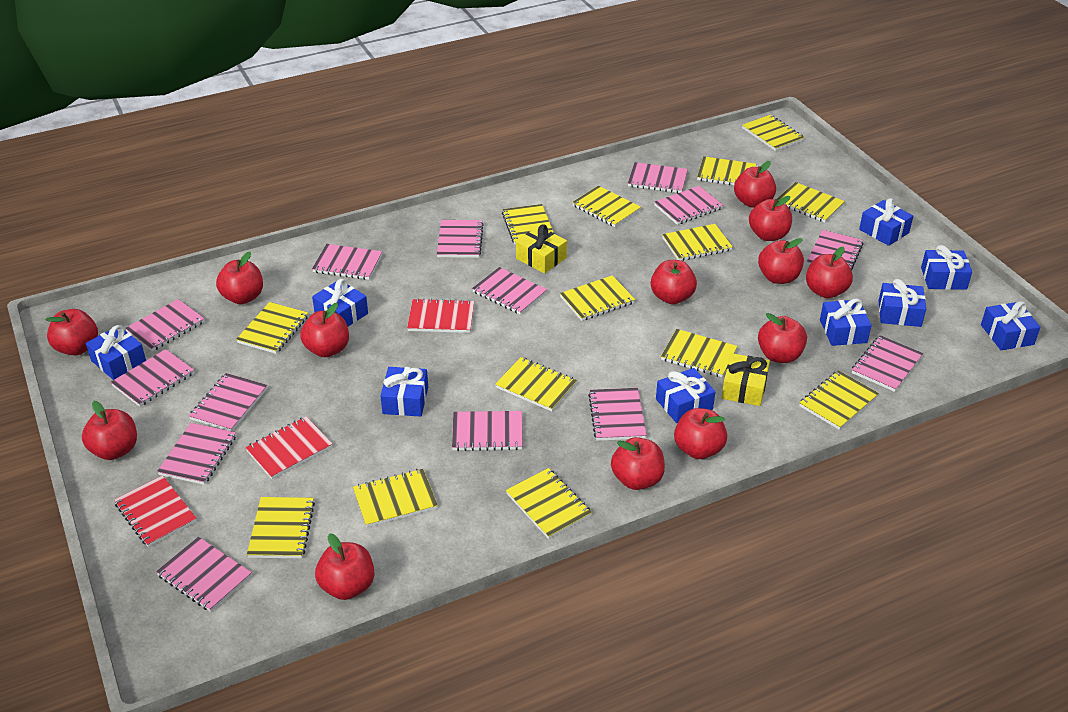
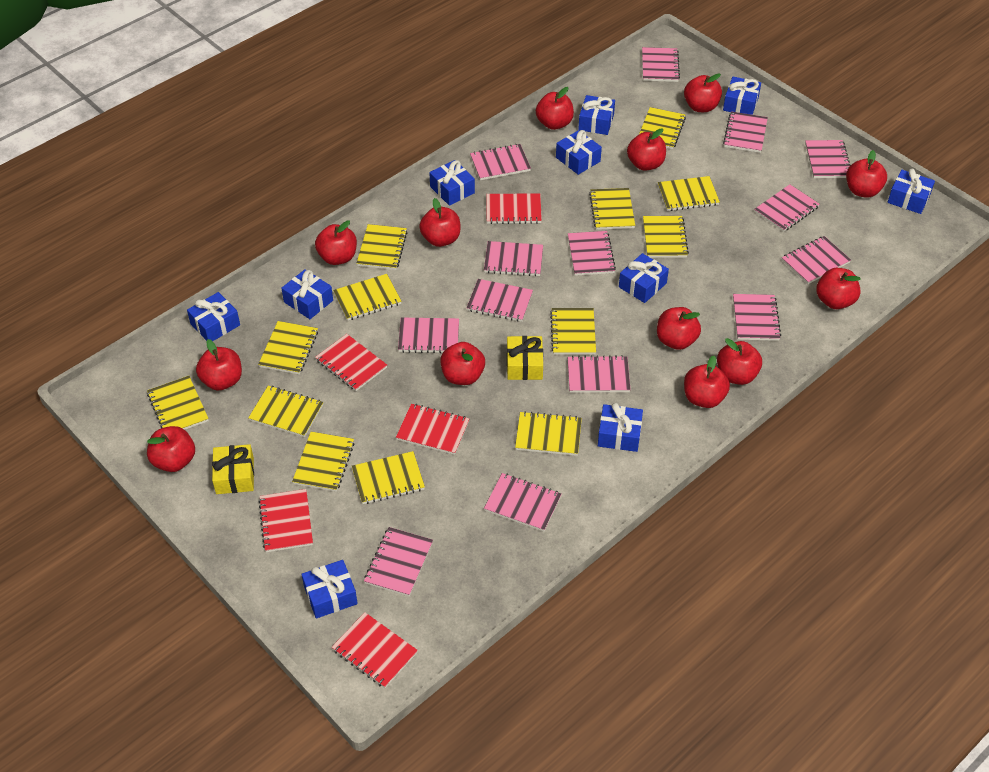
blue gift: [86,325,146,380] [312,279,368,327] [380,367,428,417] [656,368,715,423] [820,298,872,346] [859,198,913,246] [878,279,926,327] [921,245,972,290] [981,301,1041,350] = 9 -> [187,292,240,341] [282,269,333,319] [301,560,358,619] [429,160,475,206] [556,130,602,175] [578,95,615,135] [598,403,643,452] [619,253,669,303] [723,77,761,115] [888,169,935,214] = 10
red notebook: [114,475,197,547] [245,416,333,479] [407,298,474,333] = 3 -> [258,489,313,552] [315,334,387,391] [332,612,418,688] [396,404,469,455] [486,193,542,224] = 5
yellow notebook: [236,302,308,354] [247,497,315,558] [353,469,438,527] [495,357,577,411] [502,204,554,245] [506,468,592,539] [560,275,635,321] [572,186,641,227] [661,329,738,377] [662,224,733,261] [697,156,756,185] [742,115,805,151] [777,182,845,222] [799,370,879,430] = 14 -> [147,376,209,430] [248,386,323,437] [258,321,318,374] [292,432,355,492] [333,274,402,321] [352,451,425,504] [356,224,408,270] [515,411,582,456] [550,308,596,355] [589,188,635,230] [639,107,686,149] [643,216,689,258] [658,176,720,211] = 13

